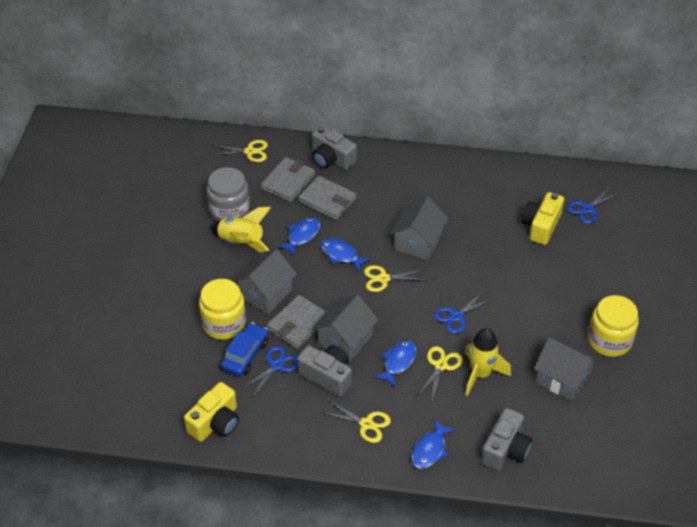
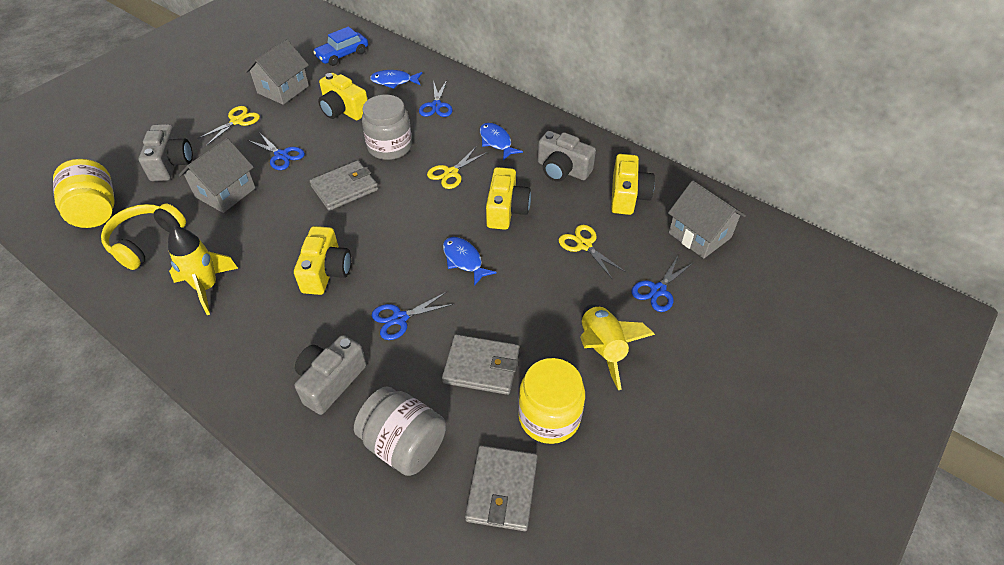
blue fish: [277,217,320,256] [321,238,371,272] [374,340,416,387] [412,419,456,469] = 4 -> [370,70,422,89] [443,237,496,286] [480,123,523,160] = 3
blue scissors: [242,346,298,397] [434,291,494,334] [567,187,620,224] = 3 -> [247,132,305,170] [372,292,454,340] [419,80,453,117] [631,254,693,312] = 4
grey house: [232,249,297,314] [312,294,378,362] [390,197,449,260] [534,335,599,401] = 4 -> [178,138,256,213] [245,39,309,105] [668,181,746,259] = 3
grey jar: [206,167,250,221] = 1 -> [354,386,446,476] [362,95,412,160] = 2
yellow camera: [184,382,239,442] [521,192,564,245] = 2 -> [294,226,351,295] [318,73,368,120] [486,167,531,230] [611,154,655,215] = 4
yellow headphones: none = 0 -> [101,203,186,270] = 1
yellow scissors: [211,140,268,162] [323,400,391,443] [364,265,427,292] [418,346,462,400] = 4 -> [197,106,260,146] [427,146,488,189] [559,225,626,280] = 3

